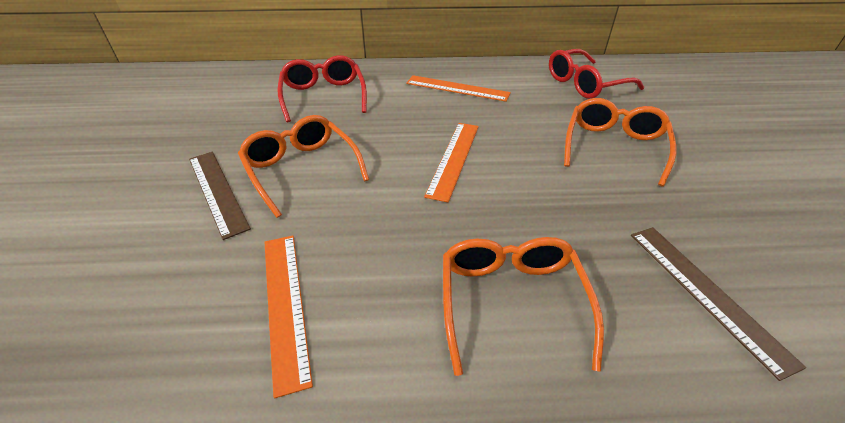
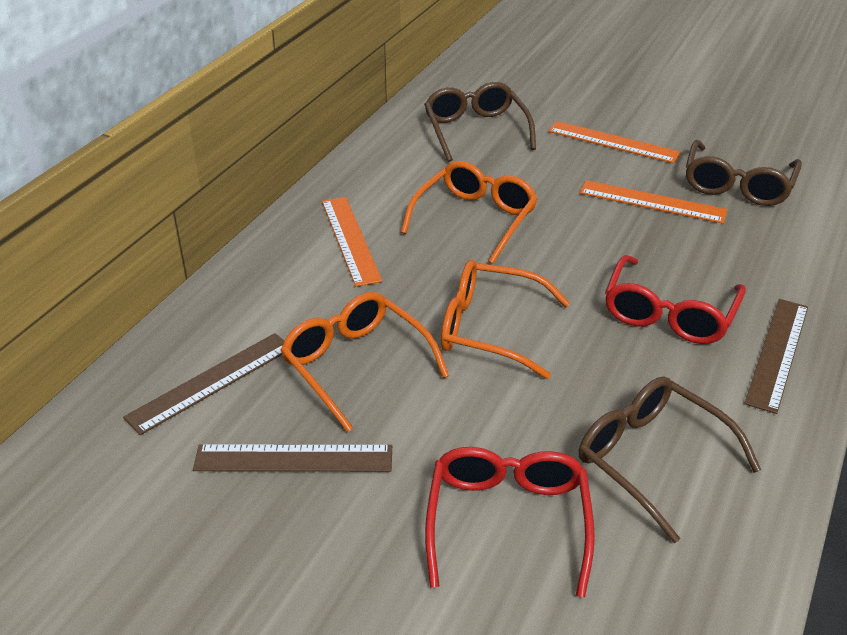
brown glasses: none = 0 -> [424,82,536,162] [579,376,761,543] [686,140,802,206] = 3
brown ruler: [189,152,251,240] [631,227,806,381] = 2 -> [123,333,284,435] [193,444,392,472] [744,299,808,414] = 3

